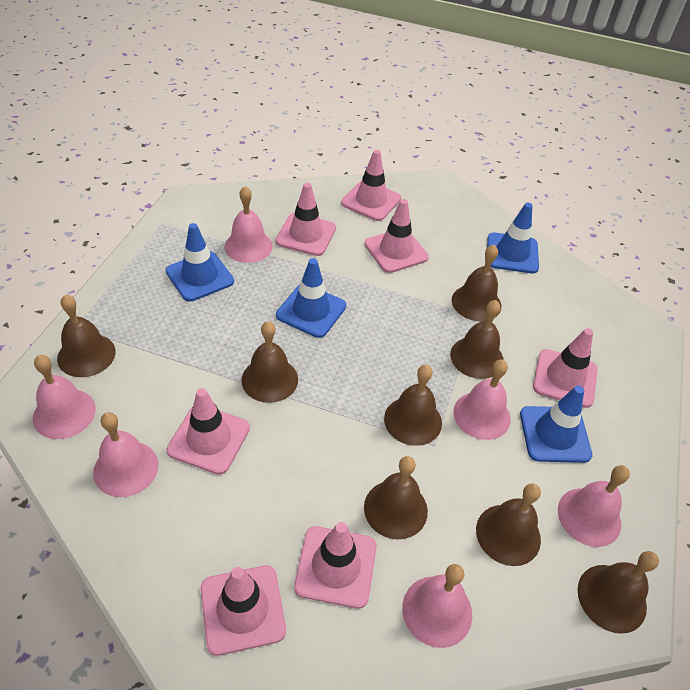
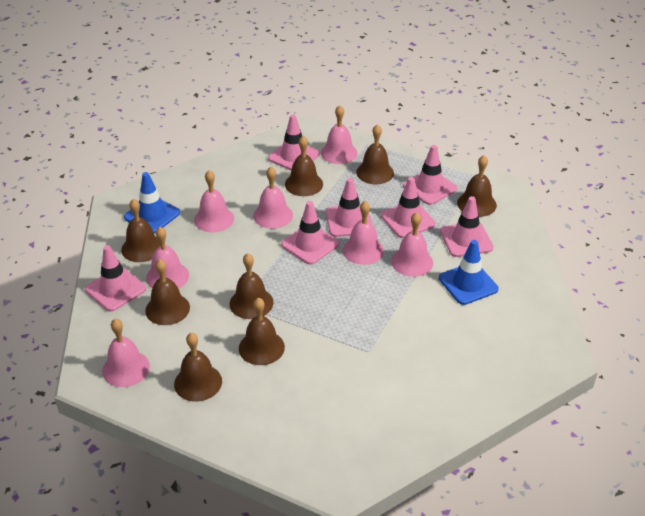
blue traffic cone: [166,223,234,302] [276,258,346,338] [487,203,539,274] [520,385,592,463] = 4 -> [124,172,180,233] [439,240,499,305] = 2
pink bell: [33,355,96,439] [93,412,158,497] [224,186,273,263] [402,564,472,648] [453,360,511,440] [558,465,630,547] = 6 -> [102,319,150,387] [146,227,189,289] [194,170,234,232] [253,167,293,229] [321,105,358,164] [343,201,384,265] [391,212,433,277] = 7

